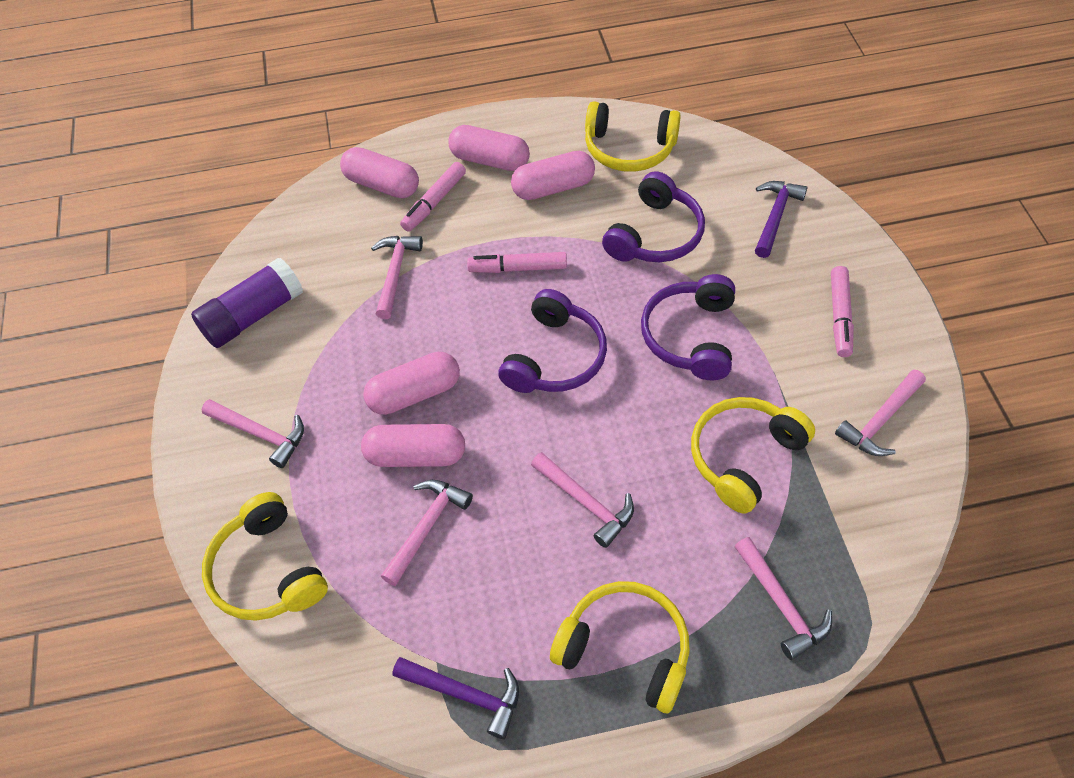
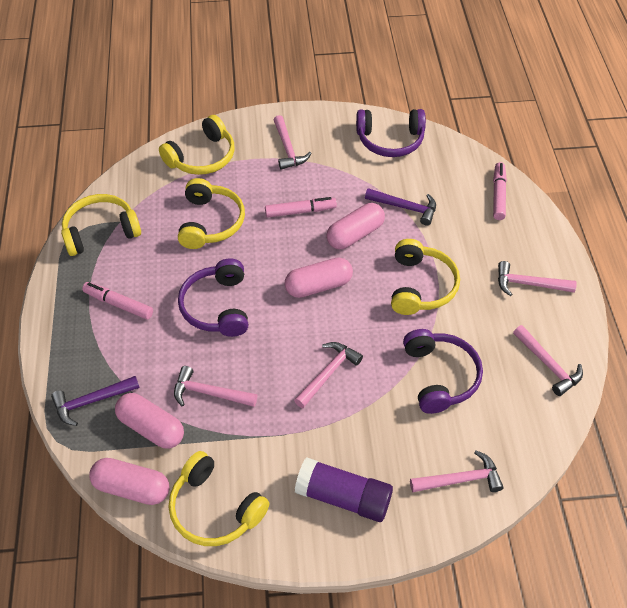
pink capsule: [340,147,419,198] [361,424,465,467] [363,352,460,415] [448,125,530,171] [511,151,595,200] = 5 -> [90,458,169,505] [115,393,184,449] [284,257,353,298] [326,203,385,249] = 4
yellow headphones: [202,492,328,621] [550,581,690,713] [585,101,681,172] [691,397,815,514] = 4 -> [61,194,141,256] [159,115,235,175] [169,451,269,546] [178,178,245,249] [391,239,460,315] = 5

